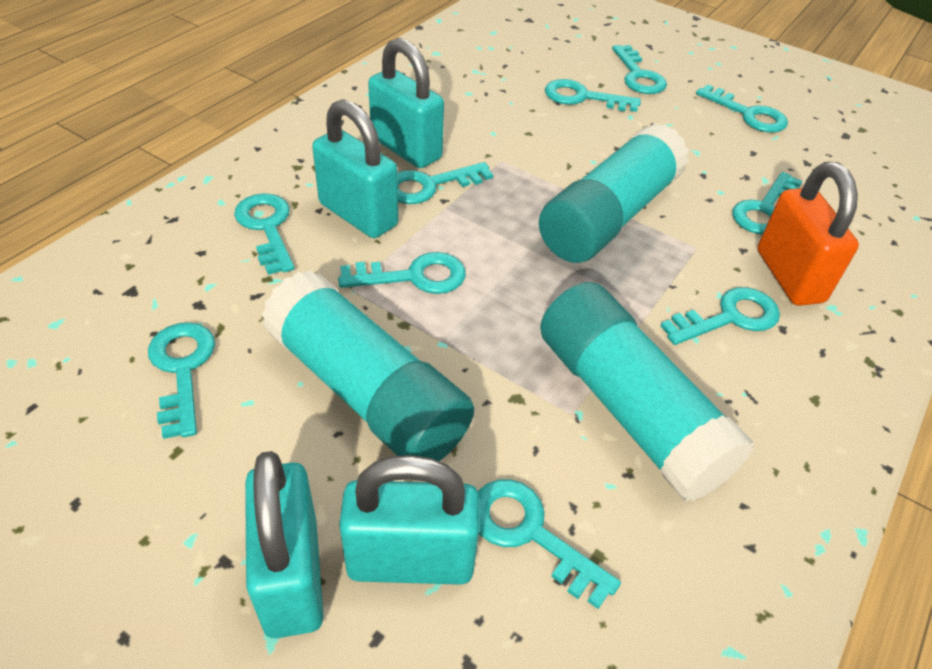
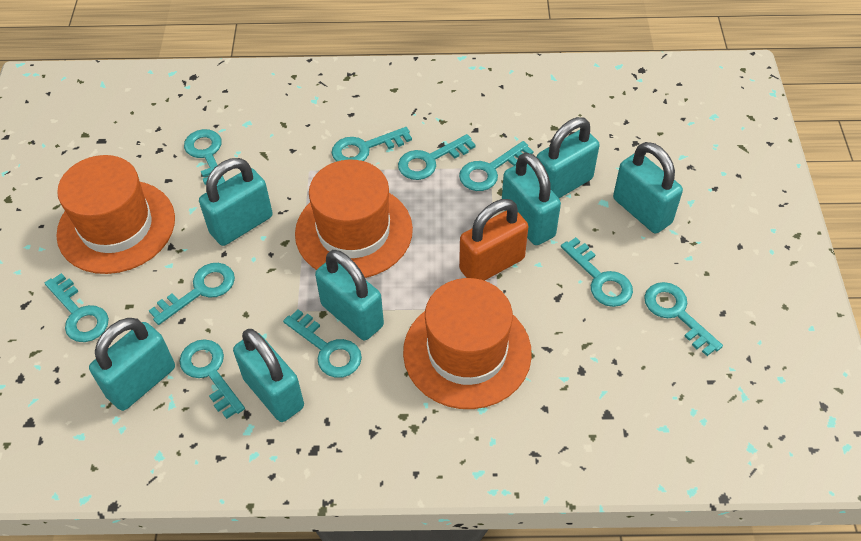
orange hat: none = 0 -> [56,155,175,274] [295,160,413,278] [403,278,532,409] = 3
turquoise glue stick: [261,270,474,461] [539,123,689,263] [540,282,754,502] = 3 -> none = 0
turquoise padlock: [245,451,324,638] [312,99,398,238] [339,455,479,585] [368,38,444,168] = 4 -> [89,318,175,411] [199,158,273,246] [233,329,304,422] [315,250,384,340] [502,152,561,245] [537,117,600,198] [613,142,683,233] = 7

